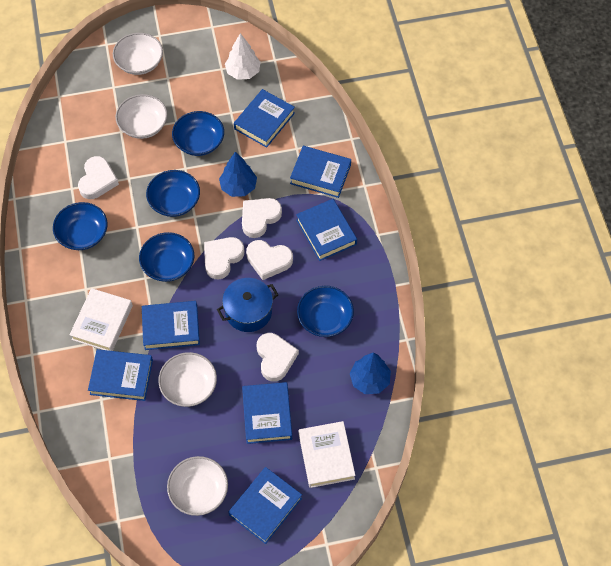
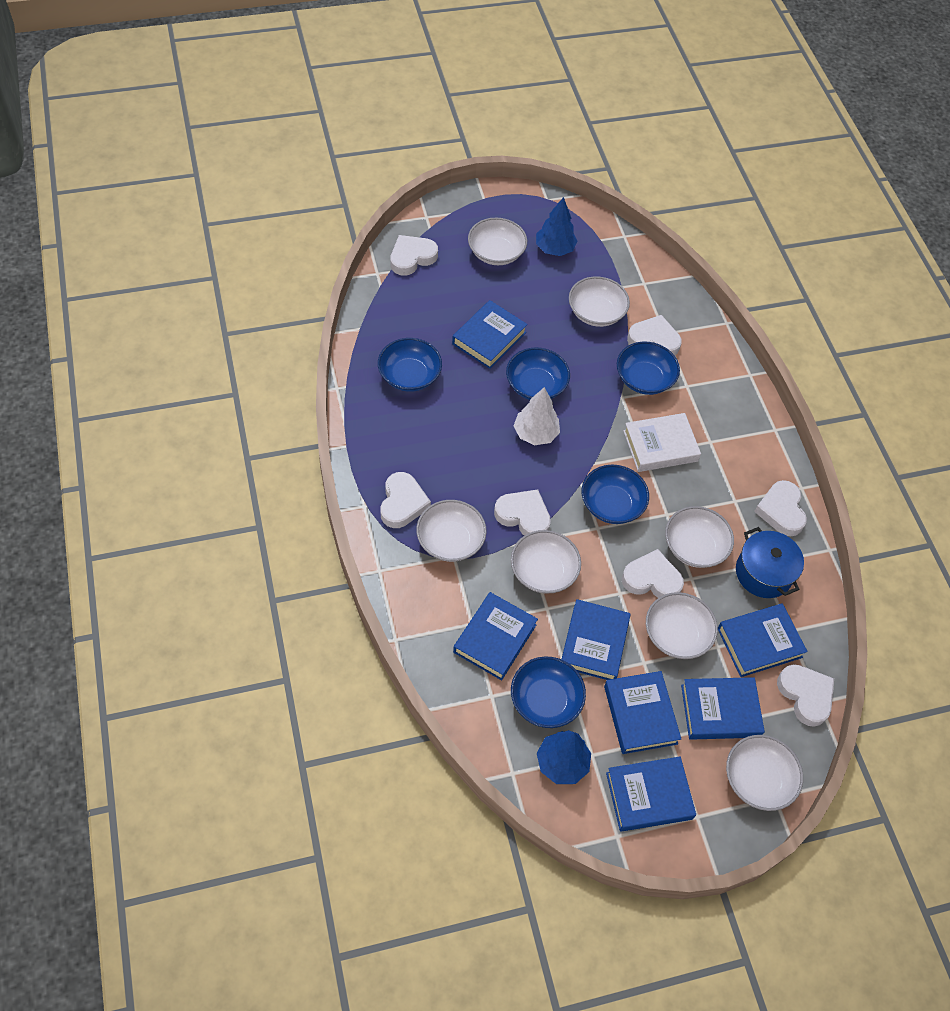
white book: [70,288,133,351] [298,421,355,488] = 2 -> [623,413,701,472] = 1
white bowl: [113,33,163,75] [116,94,168,139] [158,352,217,407] [167,456,228,516] = 4 -> [416,500,487,562] [468,218,527,265] [511,530,581,594] [569,276,630,327] [646,592,718,659] [665,506,734,568] [726,735,803,811] = 7
white heart: [78,156,119,199] [204,237,244,279] [242,198,282,238] [246,240,293,280] [257,333,299,382] = 5 -> [380,472,431,528] [390,235,438,276] [494,489,551,536] [622,549,684,598] [627,315,682,355] [754,480,807,536] [777,664,834,727] = 7

